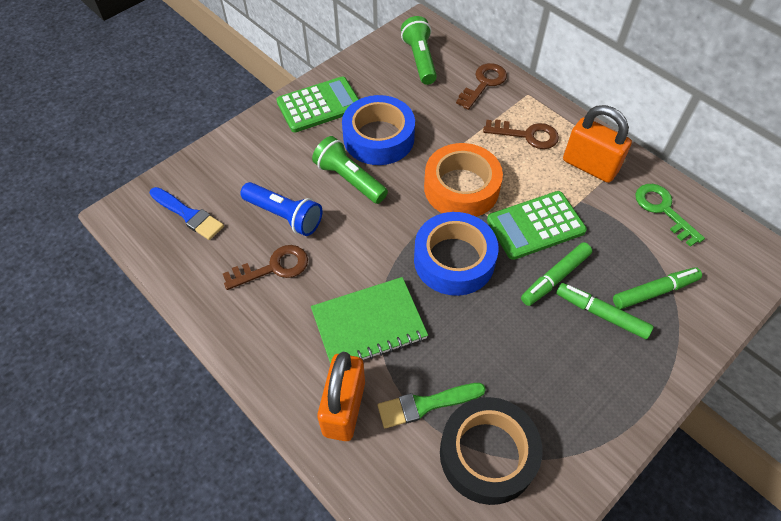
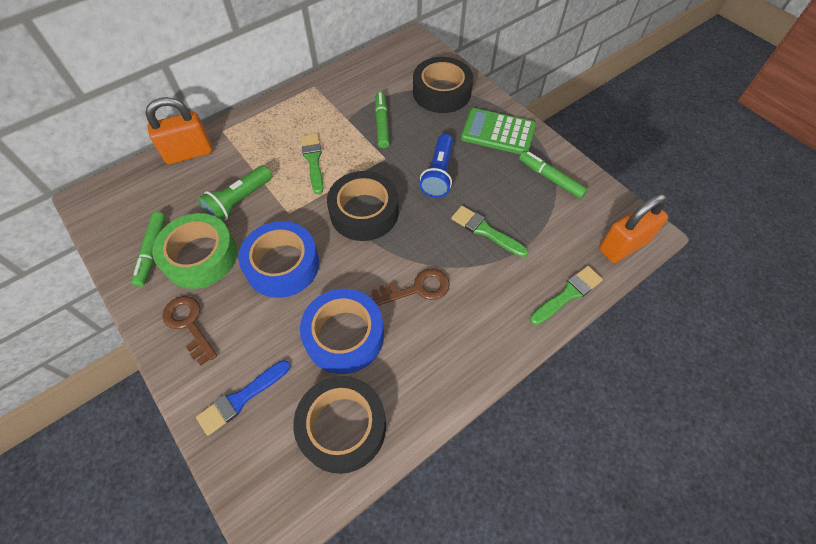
black tape: [440,397,542,505] = 1 -> [293,376,386,474] [327,171,399,241] [413,57,473,113] = 3
brown key: [223,245,308,290] [456,63,507,110] [483,119,559,149] = 3 -> [163,296,217,366] [371,269,450,306] = 2
green brush: [378,383,486,428] = 1 -> [301,134,323,194] [451,206,528,257] [530,266,603,325] = 3
green calculator: [276,77,359,132] [487,191,587,260] = 2 -> [461,108,536,154] = 1
green flashlight: [312,136,388,204] [401,16,437,85] = 2 -> [198,165,272,221] = 1
green key: [635,184,705,247] = 1 -> none = 0
green notebook: [311,277,428,364] = 1 -> none = 0
green tape: none = 0 -> [152,213,237,289] = 1
orange tape: [424,143,503,217] = 1 -> none = 0

